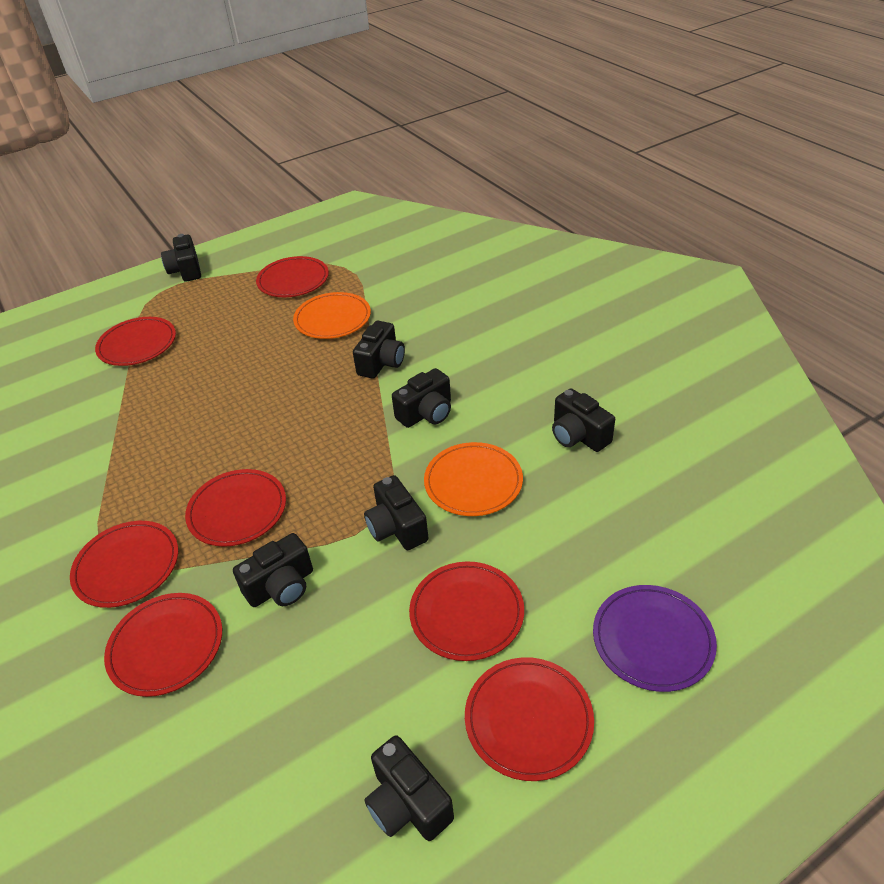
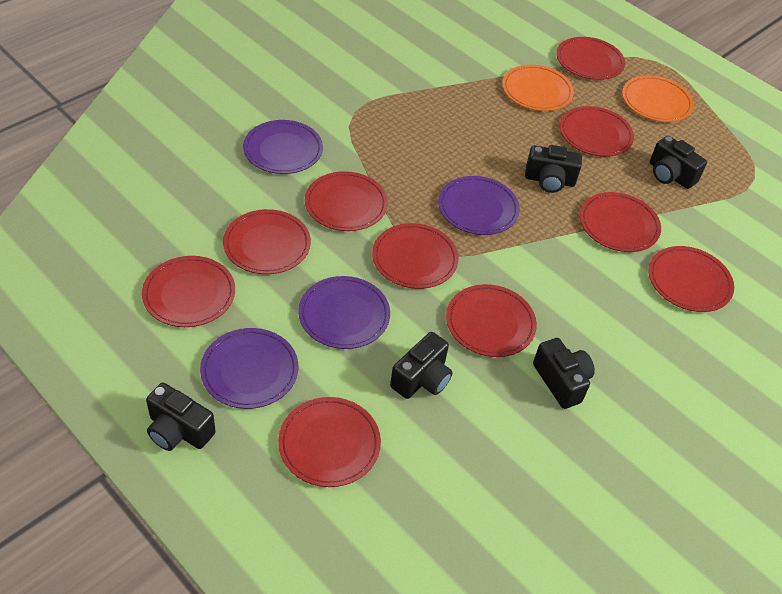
black camera: [161,234,201,282] [233,533,313,607] [353,321,405,379] [364,475,428,550] [364,736,454,841] [392,368,451,428] [552,388,615,452] = 7 -> [146,383,216,451] [390,332,453,399] [525,145,582,193] [533,338,595,409] [650,136,707,189] = 5
purple plate: [593,585,717,692] = 1 -> [200,328,298,409] [243,120,323,174] [298,276,390,349] [438,176,520,235] = 4
red plate: [70,521,178,608] [95,317,176,366] [104,593,222,697] [185,469,286,547] [256,256,329,297] [409,561,524,661] [465,657,594,781] = 7 -> [142,256,235,327] [223,209,311,274] [278,397,381,487] [305,171,388,231] [372,223,459,289] [446,284,537,357] [556,37,625,80] [560,106,634,157] [580,192,661,252] [648,246,734,312] = 10

